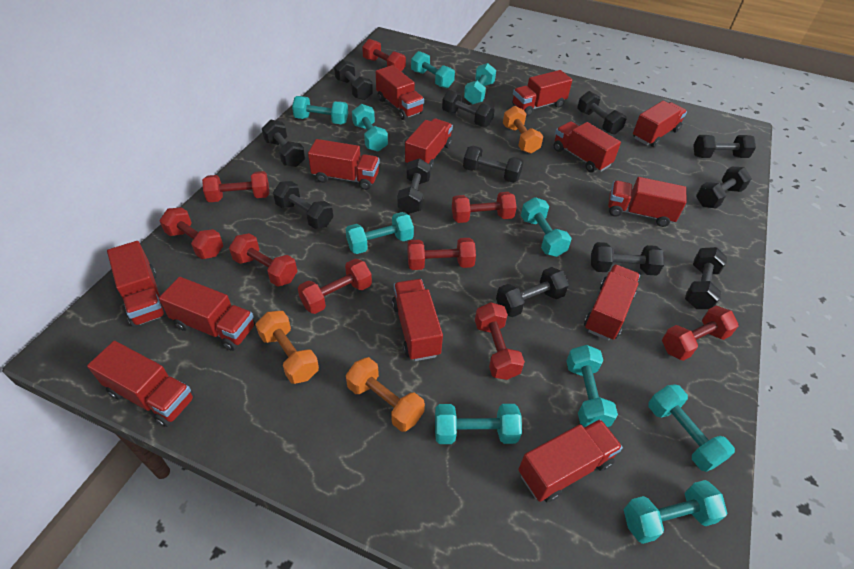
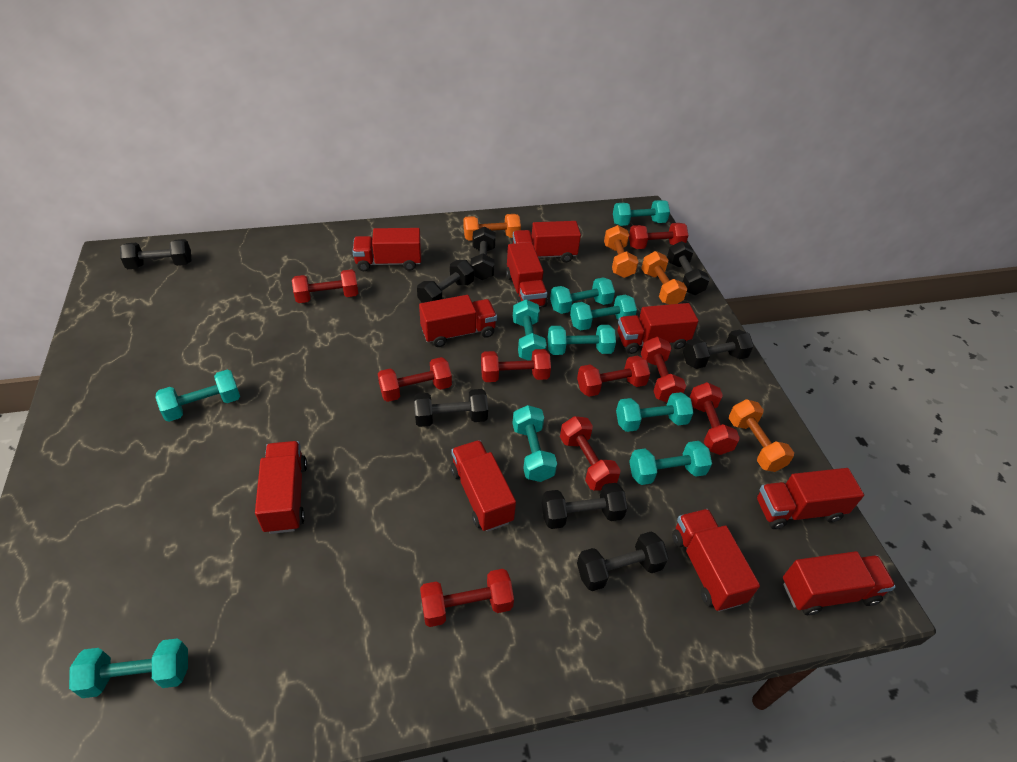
black dumbbell: [262,120,305,167] [273,181,333,229] [334,59,373,100] [397,158,431,214] [442,90,495,127] [463,146,524,183] [496,267,569,317] [577,91,627,135] [591,242,664,276] [685,247,727,309] [693,135,756,158] [696,167,752,209] = 12 -> [120,239,191,269] [414,389,488,427] [417,260,474,303] [470,227,496,280] [542,483,627,529] [577,531,669,591] [667,241,710,295] [683,330,754,369] = 8
orange dumbbell: [256,311,319,384] [346,357,425,432] [503,106,543,154] = 3 -> [464,214,521,241] [604,225,638,278] [641,251,688,305] [729,399,794,472] = 4
red truck: [87,341,195,427] [107,241,167,327] [159,277,255,351] [308,139,380,190] [376,65,424,120] [392,279,443,361] [405,118,453,170] [512,70,572,116] [518,419,623,503] [554,121,621,172] [584,264,640,340] [608,177,686,227] [633,101,687,147] = 13 -> [255,441,307,534] [353,228,421,271] [419,295,497,347] [451,440,516,532] [506,242,548,307] [513,221,581,262] [617,303,698,354] [672,509,760,612] [756,468,864,529] [783,551,896,615] = 10

